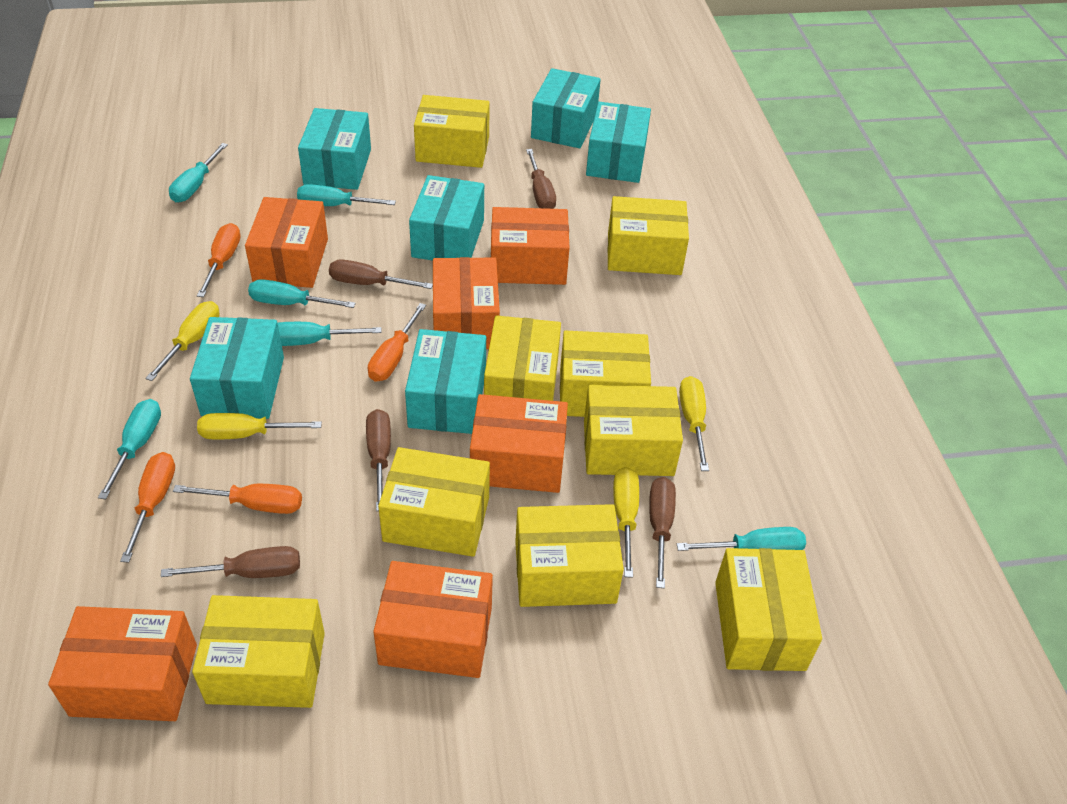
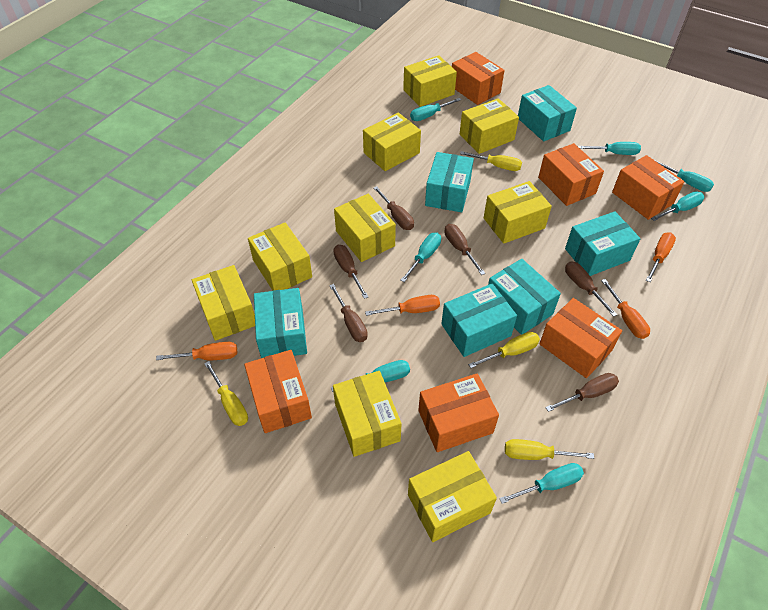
brown screwdriver: [161,546,300,578] [329,260,433,289] [366,409,391,511] [526,149,556,209] [649,477,676,589] = 5 -> [329,284,368,342] [333,245,368,299] [374,186,414,230] [444,224,485,275] [545,373,619,412] [565,261,617,317] = 6
turquoise screwdriver: [98,399,161,500] [169,143,228,202] [248,279,356,308] [278,322,382,346] [297,184,396,206] [677,527,806,551] = 6 -> [331,360,410,392] [400,233,441,282] [410,98,461,121] [499,463,584,504] [578,142,641,155] [651,191,704,221] [653,159,714,192] = 7

